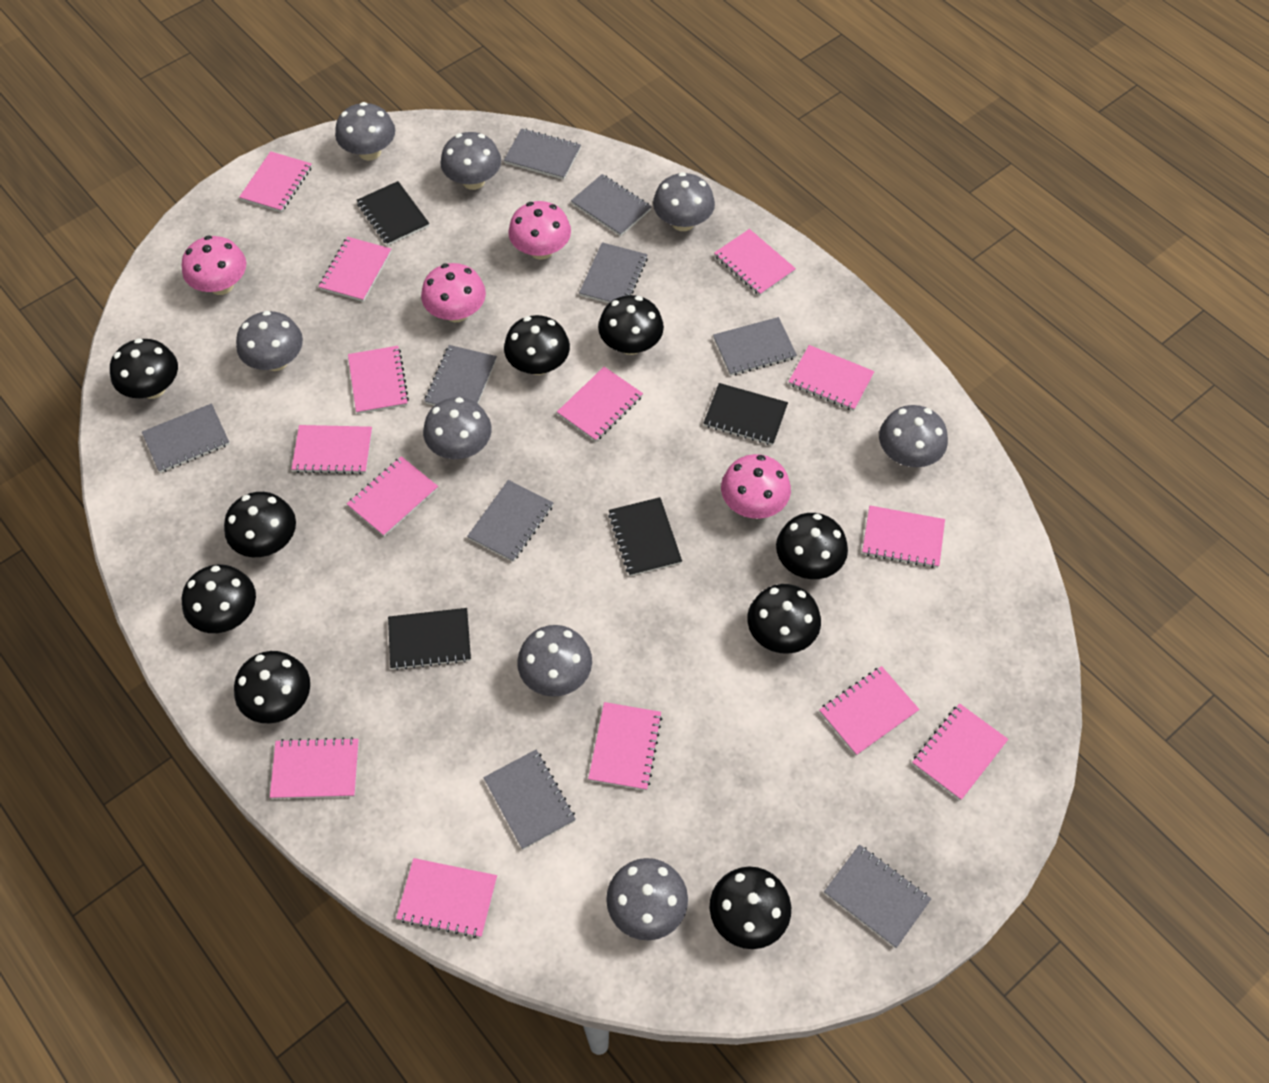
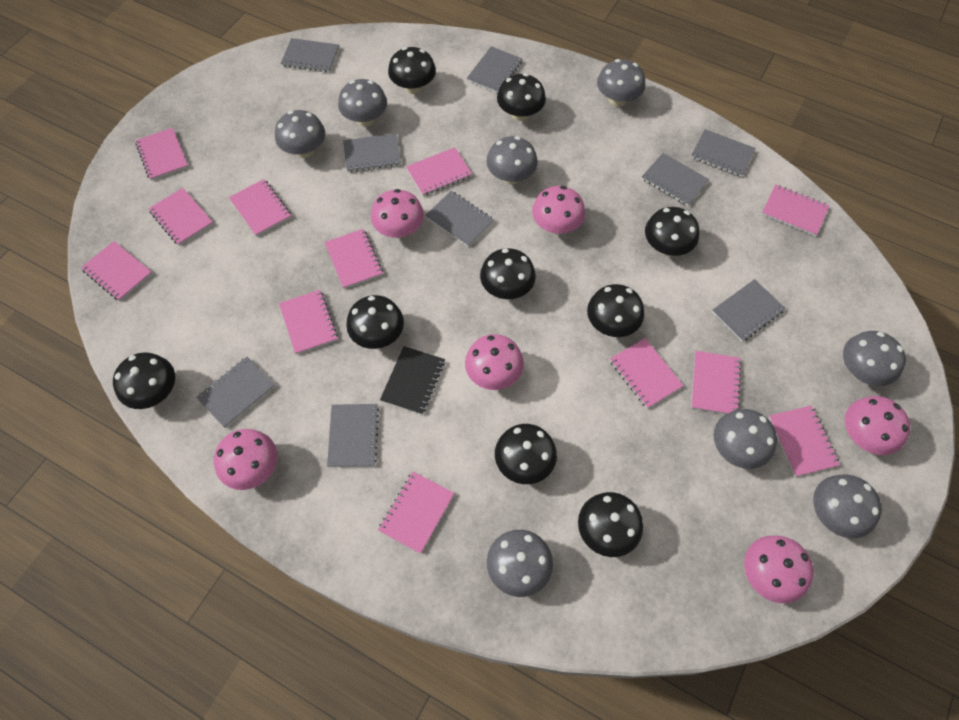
black notebook: [356,181,430,245] [388,608,471,670] [608,497,682,576] [703,383,788,445] = 4 -> [380,346,445,415] = 1
pink mushroom: [182,236,246,295] [421,263,486,322] [508,201,571,260] [721,454,791,519] = 4 -> [214,429,277,490] [371,189,424,238] [465,334,524,390] [532,186,585,234] [744,536,813,603] [845,396,910,455] = 6
pink notebook: [239,151,312,212] [270,737,359,799] [292,425,372,474] [318,237,391,302] [347,456,438,537] [348,346,409,414] [396,858,497,938] [557,367,643,442] [588,702,662,790] [714,229,796,296] [788,345,875,411] [820,666,920,756] [862,506,945,568] [912,704,1008,800] = 14 -> [81,241,152,301] [135,128,188,181] [148,188,213,245] [229,179,291,236] [279,290,338,354] [325,229,383,289] [378,472,454,554] [406,147,472,196] [610,338,684,408] [691,351,741,414] [762,184,829,236] [768,405,840,477] = 12

